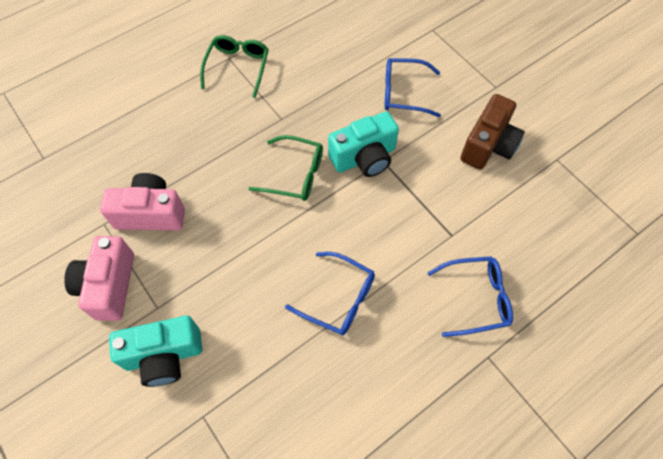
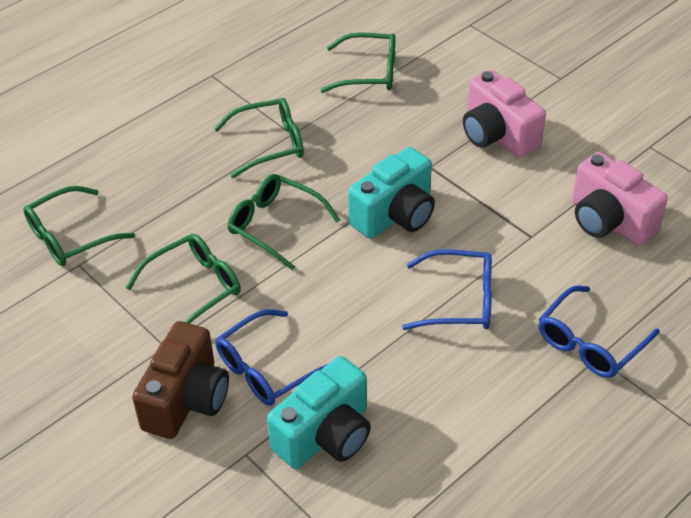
green glasses: [200,35,269,98] [248,135,323,201] = 2 -> [23,186,135,266] [125,234,241,324] [214,98,304,178] [228,174,340,270] [320,32,395,93] = 5

